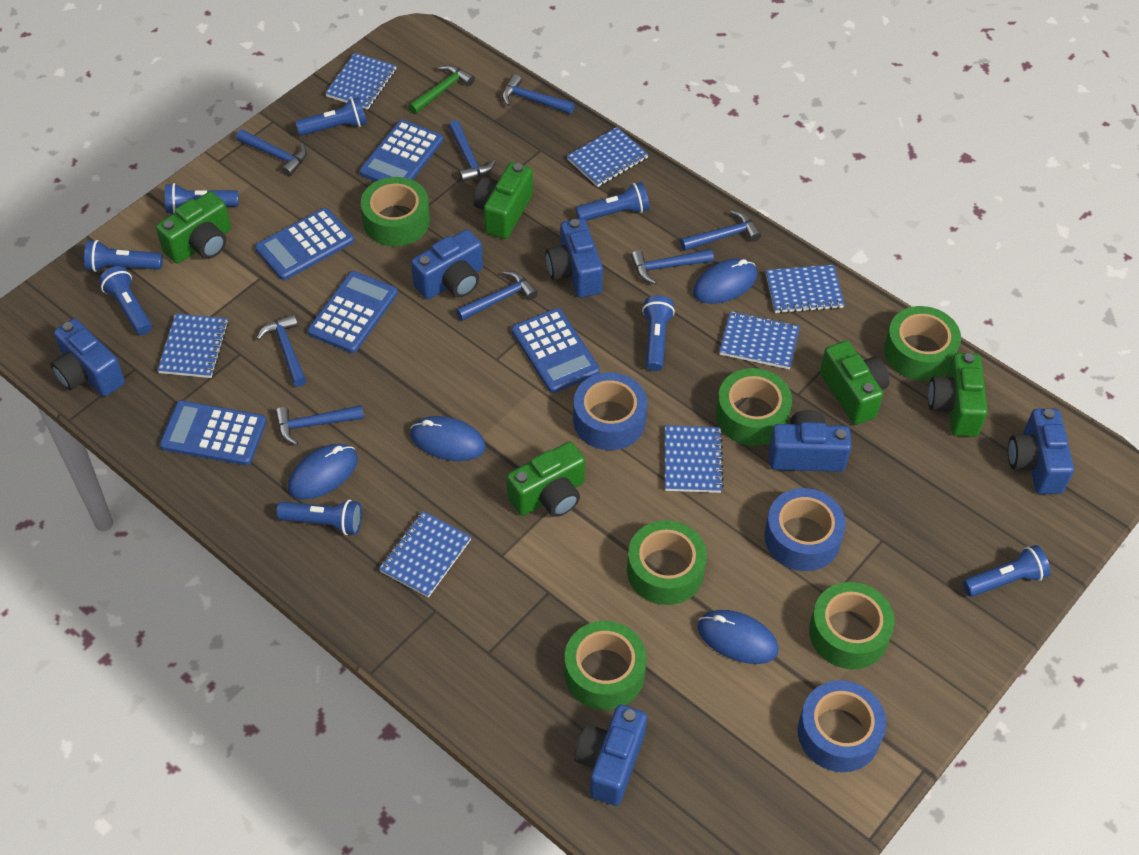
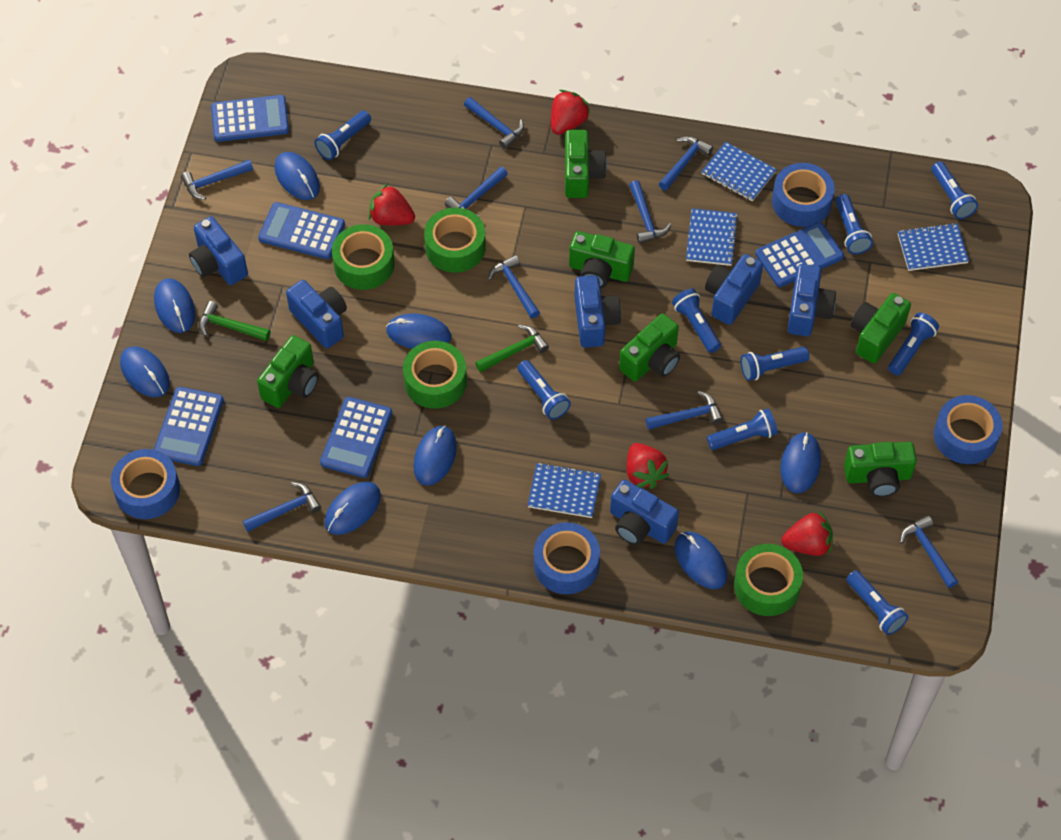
blue flashlight: [84,240,163,272] [99,266,152,335] [165,183,239,213] [277,500,362,535] [295,97,367,136] [576,182,649,221] [642,296,675,371] [963,545,1050,597] = 8 -> [314,111,371,160] [517,360,571,420] [672,288,721,353] [707,408,778,450] [740,347,810,381] [836,194,873,254] [846,570,908,635] [888,313,939,375] [931,161,978,219] = 9
blue hammer: [236,129,307,176] [256,314,307,387] [275,405,364,445] [448,120,496,182] [456,271,538,321] [502,74,575,114] [631,249,714,284] [680,210,761,251] = 8 -> [181,160,253,200] [243,482,321,532] [445,167,508,217] [464,97,524,149] [488,255,540,318] [629,180,671,244] [646,391,723,430] [659,136,713,191] [900,515,958,588] = 9
blue mouse: [288,444,358,500] [410,416,486,461] [693,258,757,304] [697,610,779,664] = 4 -> [120,346,170,397] [154,278,195,333] [275,152,320,200] [325,482,381,535] [386,314,451,349] [413,425,457,486] [675,532,727,589] [780,432,821,493] = 8
blue notebook: [157,313,229,378] [325,53,396,110] [379,511,471,598] [567,127,649,187] [665,425,724,493] [719,311,800,369] [766,265,845,313] = 7 -> [527,462,601,518] [686,208,738,266] [702,142,777,201] [898,223,969,271] = 4
blue tape: [573,372,647,450] [764,488,846,571] [798,680,886,772] = 3 -> [111,449,180,519] [534,523,600,594] [772,163,835,227] [934,395,1003,464] = 4
green camera: [156,191,231,263] [474,162,533,239] [507,442,585,517] [820,341,889,425] [928,353,988,437] = 5 -> [257,335,319,408] [565,130,607,198] [569,231,635,288] [619,313,680,381] [844,442,917,497] [851,293,911,363] = 6
green hammer: [408,65,475,114] = 1 -> [199,301,270,341] [475,325,549,372] = 2
green tape: [361,177,430,246] [564,621,647,710] [627,520,707,605] [716,368,792,446] [809,582,895,669] [884,306,961,381] = 6 -> [332,224,394,290] [403,341,467,409] [424,208,486,273] [734,544,803,616] = 4
red strawberry: none = 0 -> [369,183,415,225] [551,90,591,135] [627,443,669,489] [781,511,833,556] = 4

